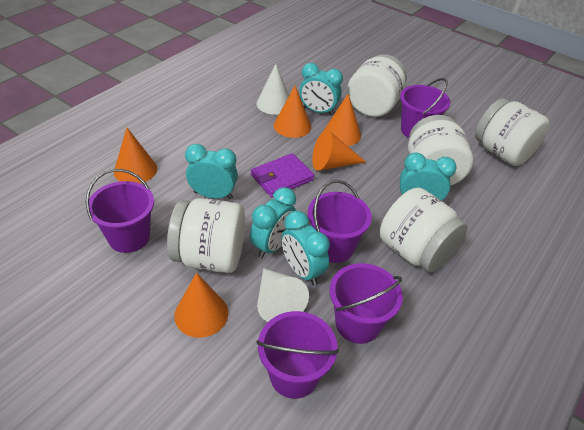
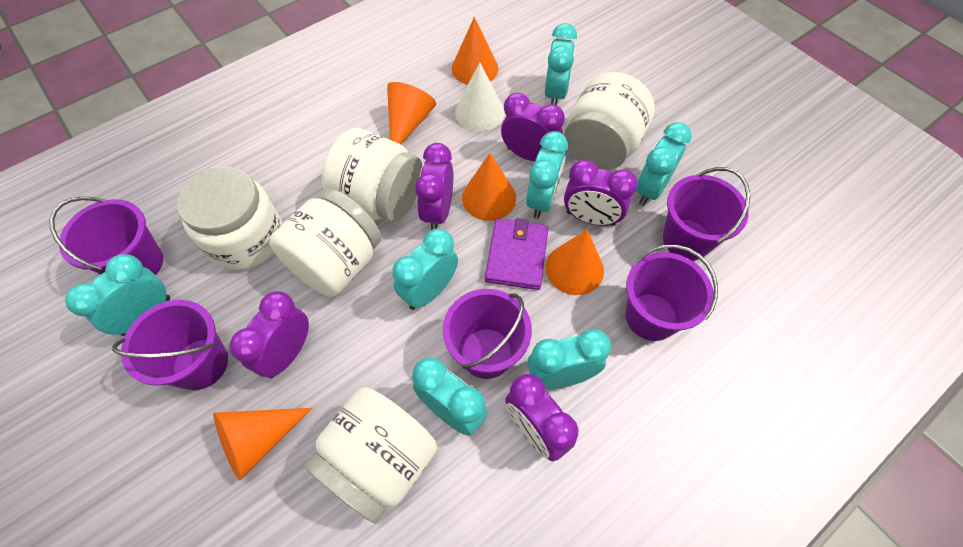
purple clock: none = 0 -> [229,291,309,378] [415,143,453,230] [501,93,565,161] [505,374,578,461] [564,160,638,226] = 5
turquoise clock: [185,144,238,199] [250,187,296,258] [281,211,330,286] [299,63,343,116] [400,152,456,201] = 5 -> [65,254,170,336] [392,229,458,310] [412,357,488,436] [526,131,568,219] [527,329,611,389] [545,23,577,105] [636,122,692,206] = 7
white cone: [256,64,289,115] [257,268,309,322] = 2 -> [455,62,505,131] = 1

